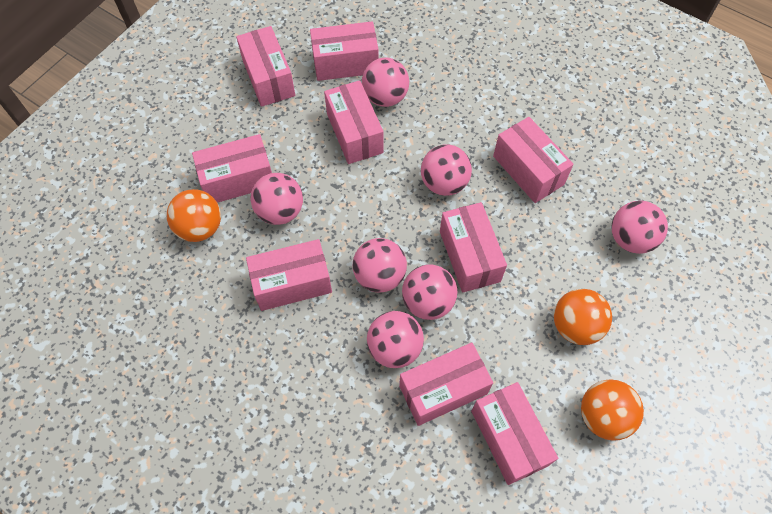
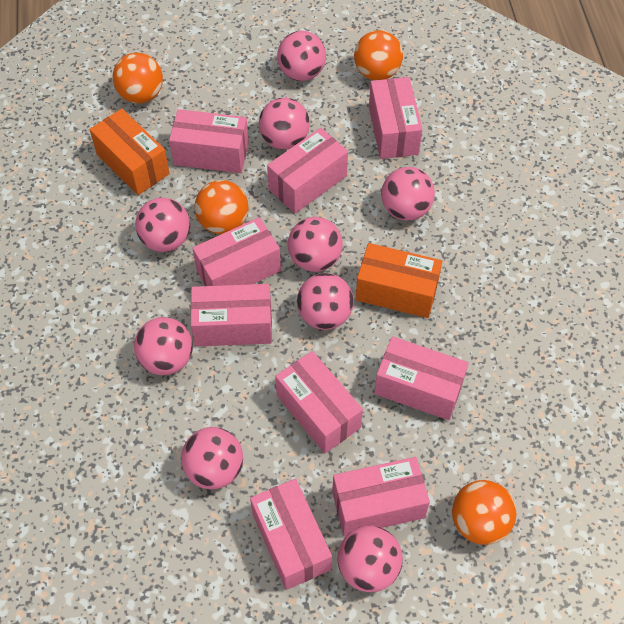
orange ball: [167,189,221,242] [554,289,612,345] [581,379,644,441] = 3 -> [113,53,163,104] [195,180,249,234] [354,30,403,80] [452,480,516,545] = 4
orange box: none = 0 -> [89,109,170,195] [356,243,442,318] = 2
pink ball: [250,173,303,225] [353,238,407,292] [362,58,409,107] [367,311,424,368] [402,264,457,320] [421,144,472,196] [611,201,668,254] = 7 -> [134,317,193,375] [135,198,190,252] [181,427,243,489] [259,98,310,150] [277,31,326,81] [288,217,343,272] [297,273,354,330] [337,525,403,592] [381,167,435,221] = 9

